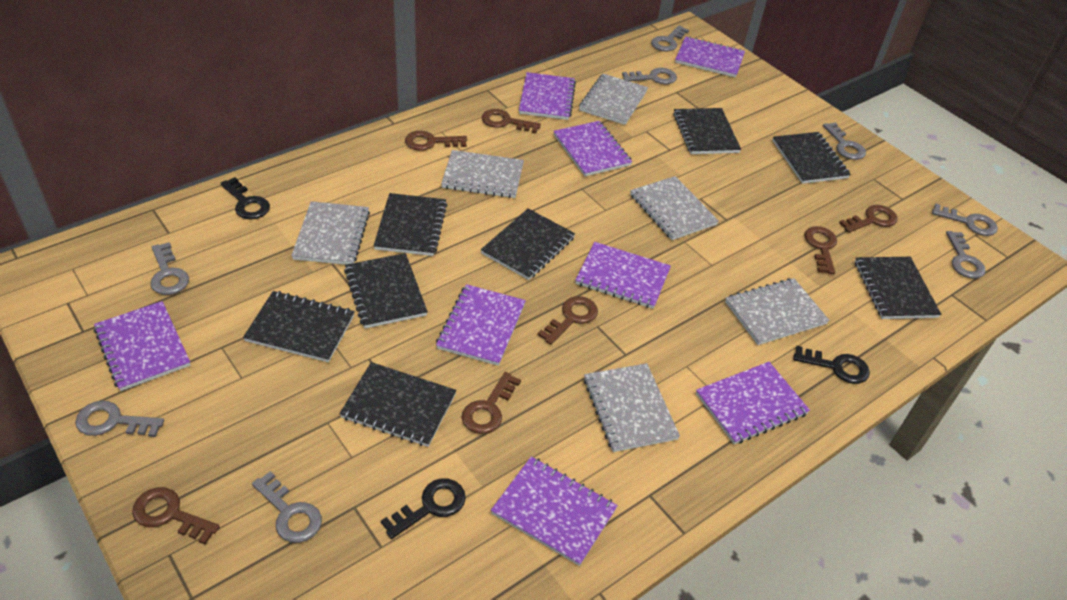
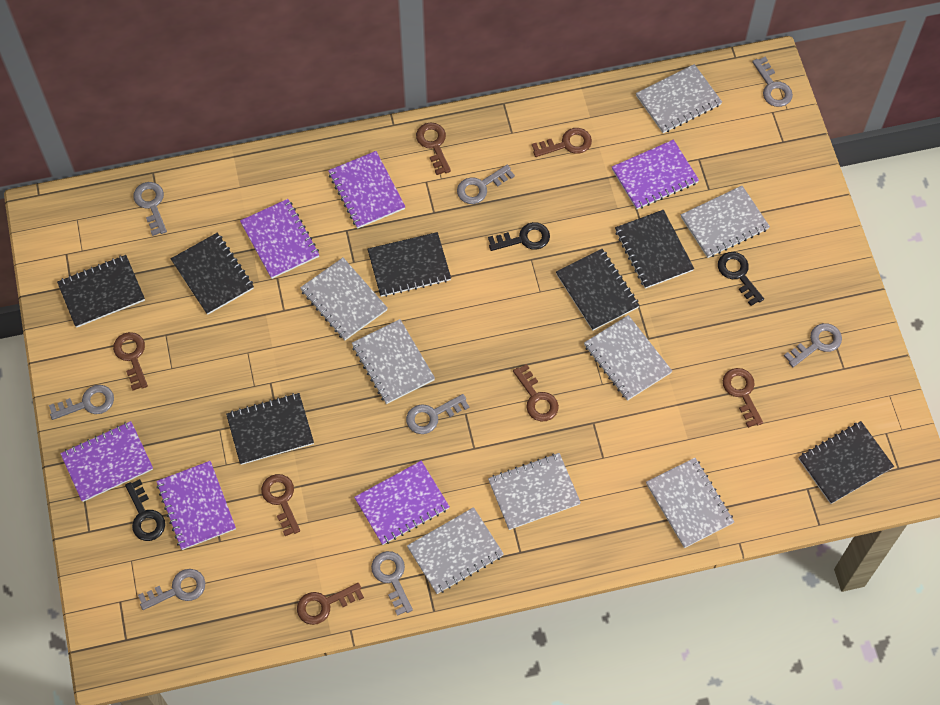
black notebook: [243,291,355,362] [339,362,457,447] [344,253,428,328] [374,193,447,256] [481,209,575,280] [673,108,741,154] [772,132,851,184] [855,257,941,319] = 8 -> [57,255,145,328] [171,233,254,315] [226,393,314,465] [367,232,451,297] [556,249,640,331] [615,210,694,289] [799,421,894,504] = 7
grey notebook: [291,201,370,265] [441,150,524,198] [579,74,648,125] [584,363,680,452] [630,176,719,240] [725,278,829,345] = 6 -> [300,258,388,340] [352,319,435,404] [407,507,504,594] [488,453,581,530] [584,315,672,401] [636,64,722,133] [646,458,734,548] [681,186,770,258] = 8
purple notebook: [94,301,191,391] [436,284,526,366] [491,456,618,566] [519,72,576,120] [553,121,632,176] [575,242,671,309] [675,36,745,78] [696,362,810,444] = 8 -> [60,421,153,502] [156,461,236,550] [240,199,319,279] [328,151,406,229] [354,461,450,545] [612,140,699,210] = 6

